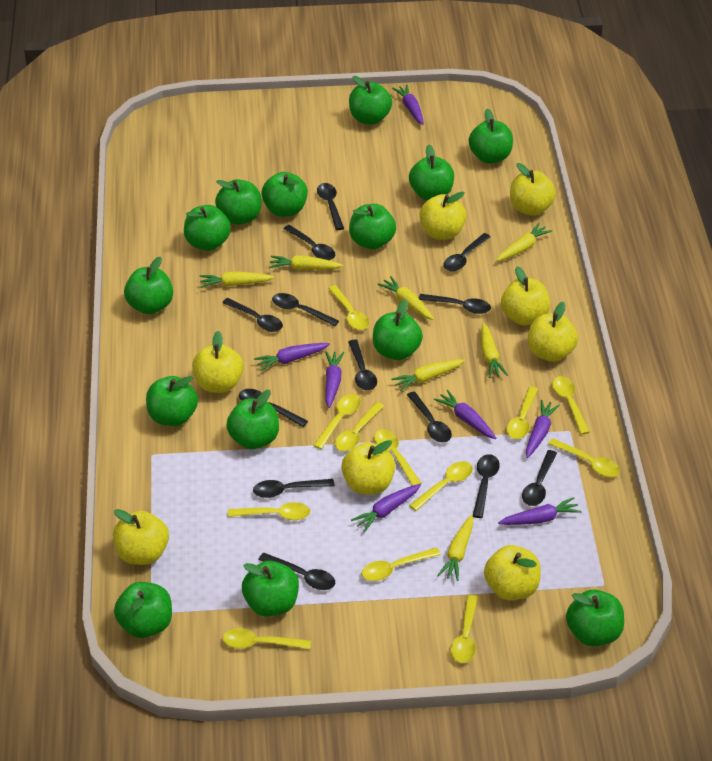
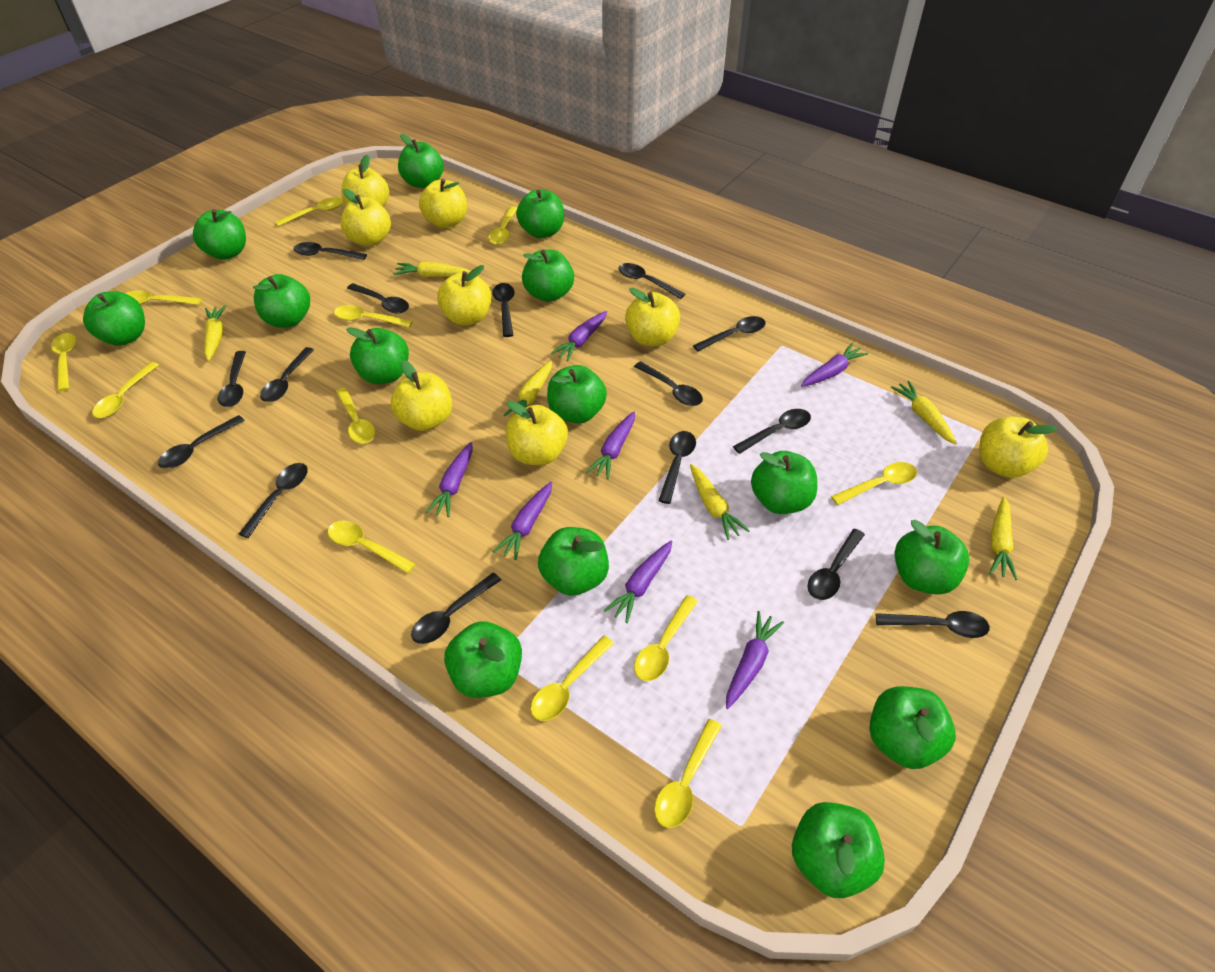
black spoon: [222,298,283,332] [239,389,308,427] [253,479,335,498] [258,553,335,590] [272,293,339,326] [283,225,335,260] [317,183,344,230] [348,340,377,391] [407,391,452,443] [419,294,491,314] [444,233,491,271] [473,454,500,518] [522,450,557,506] = 13 -> [158,415,245,468] [218,351,246,407] [239,463,308,538] [260,347,314,402] [293,242,367,260] [347,283,409,313] [411,573,501,644] [492,283,514,337] [619,263,685,299] [634,361,703,406] [658,431,696,504] [693,316,766,352] [733,409,811,454] [807,529,865,600] [876,611,990,638] = 15
yellow carrot: [200,271,275,288] [269,255,343,270] [377,276,434,320] [391,359,465,392] [437,515,474,581] [481,323,508,378] [497,223,552,261] = 7 -> [205,305,226,361] [393,262,471,277] [503,361,552,417] [690,464,749,540] [891,381,957,445] [989,497,1017,580] = 6

